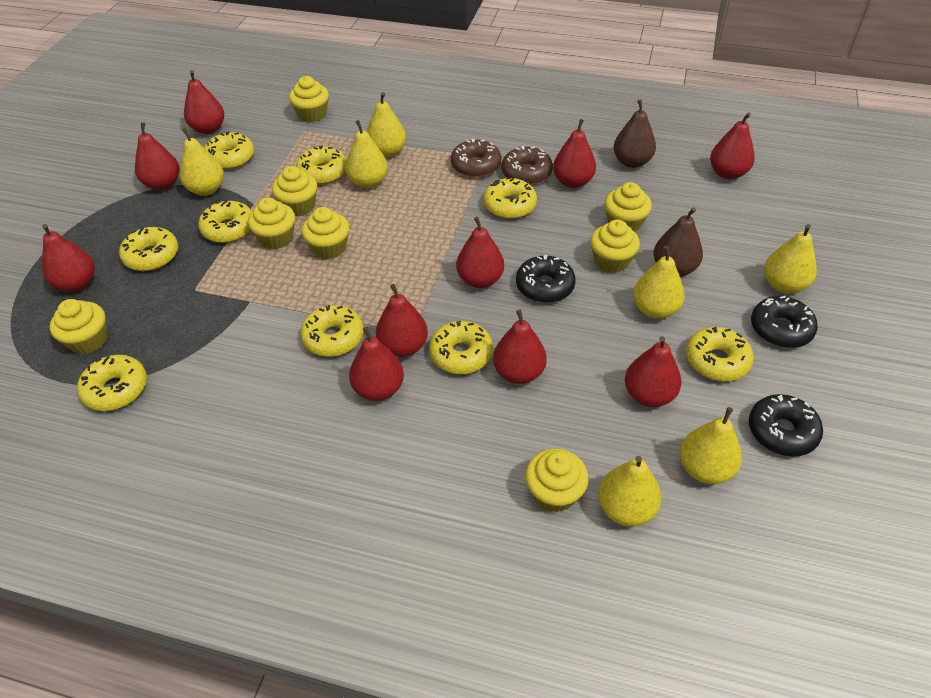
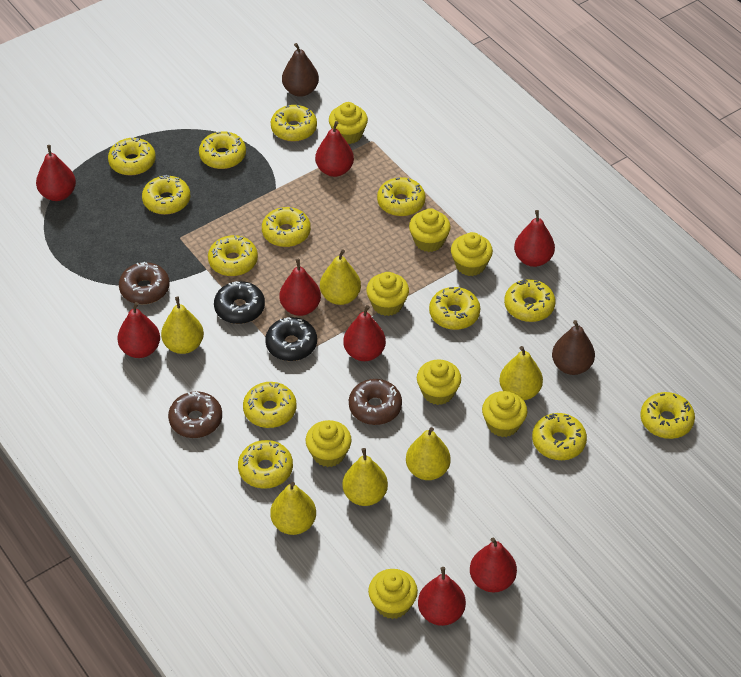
black donut: [516,255,576,303] [749,394,823,456] [751,296,818,348] = 3 -> [214,281,265,324] [265,317,317,361] = 2
brown donut: [451,139,501,178] [502,146,553,185] = 2 -> [119,262,170,304] [168,391,222,438] [349,379,402,425] = 3
red pear: [42,224,95,292] [135,122,179,190] [184,70,224,134] [349,327,404,401] [376,284,428,357] [456,217,504,288] [493,310,547,384] [553,119,596,188] [625,336,681,407] [710,112,755,179] = 10 -> [36,145,76,201] [117,302,160,358] [280,259,321,316] [315,121,354,177] [343,305,386,361] [418,567,466,626] [470,538,517,592] [514,210,555,267] = 8
yellow donut: [77,355,147,411] [119,227,178,271] [198,200,252,243] [204,132,254,170] [296,145,347,185] [300,305,364,357] [429,321,493,374] [483,177,537,219] [686,327,754,382] = 9 -> [108,138,156,176] [142,175,190,215] [199,131,246,169] [208,235,258,276] [238,440,293,489] [243,382,297,428] [262,207,311,247] [271,105,317,142] [377,177,426,216] [429,287,480,330] [504,279,555,322] [532,413,587,460] [640,392,695,439] = 13
yellow pear: [180,128,224,196] [345,120,388,188] [366,92,406,158] [598,456,661,527] [633,246,685,319] [680,407,742,484] [764,224,817,294] = 7 -> [161,296,204,354] [270,482,316,535] [320,249,361,305] [342,448,388,506] [406,427,451,480] [499,346,543,400] = 6

